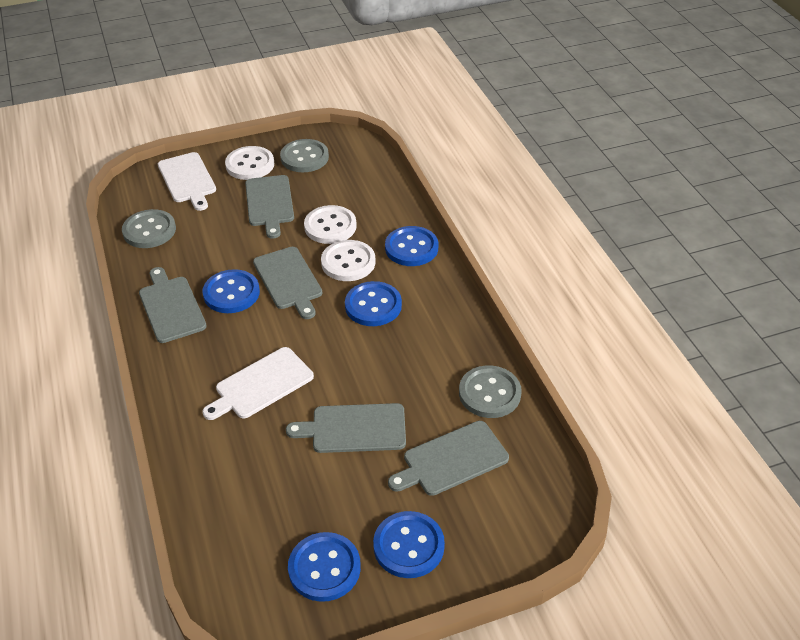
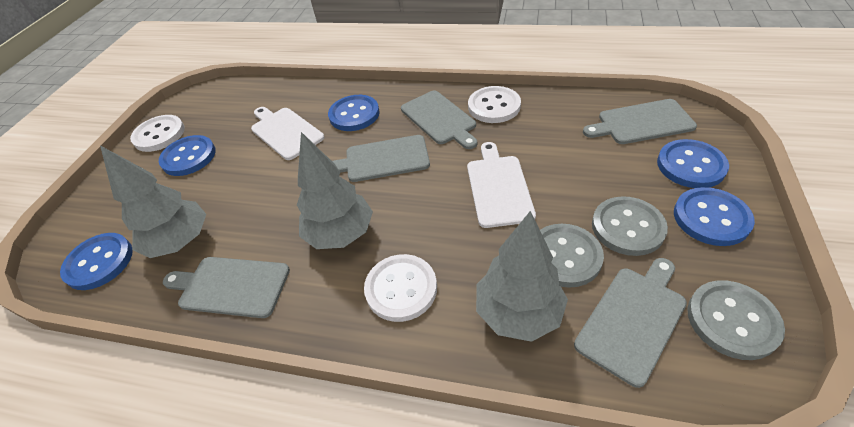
grey tree: none = 0 -> [100,146,206,258] [297,132,373,249] [476,211,568,342] = 3

